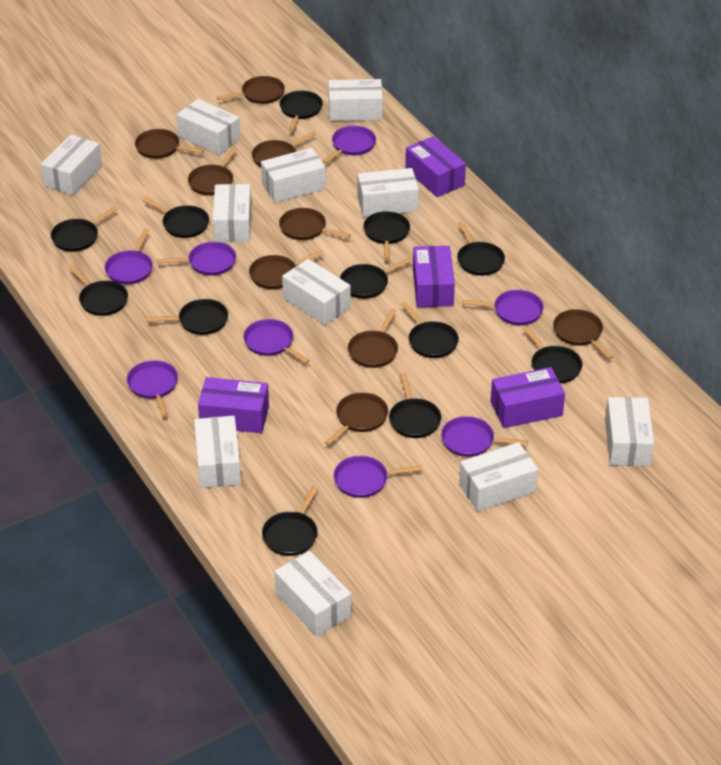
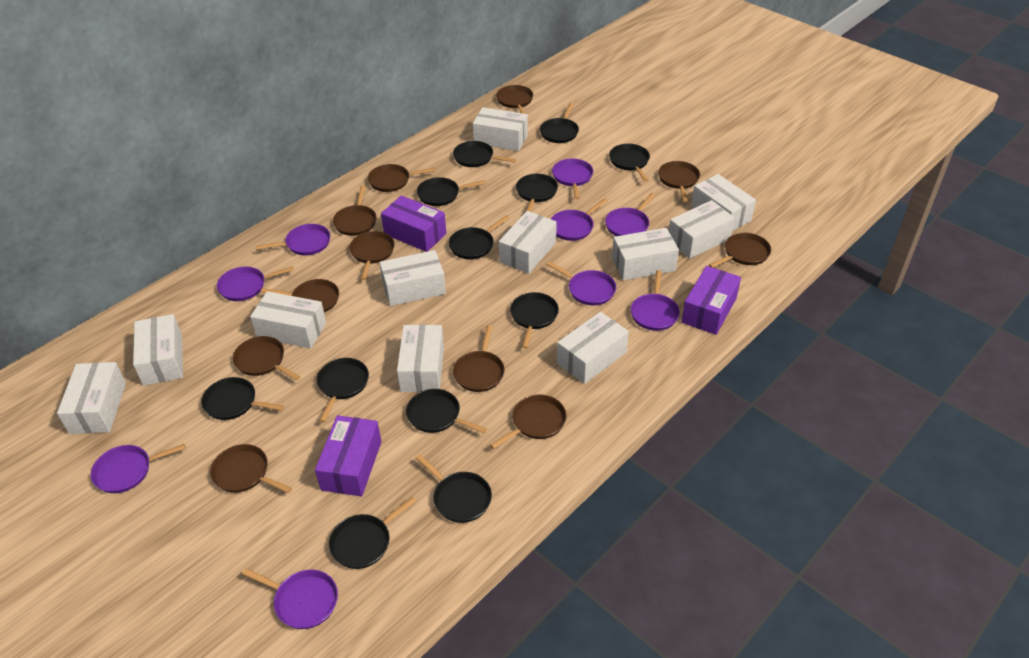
brown pan: [135,129,204,159] [188,147,238,196] [217,76,285,104] [249,251,324,289] [252,131,316,167] [279,208,351,240] [325,392,388,445] [348,309,398,368] [553,309,614,359] = 9 -> [210,444,292,493] [233,336,300,380] [261,279,339,312] [333,185,377,236] [349,231,395,280] [368,164,436,192] [453,325,505,392] [490,394,566,449] [496,85,533,114] [658,161,700,202] [709,233,771,268] = 11
purple box: [198,377,269,433] [405,136,466,197] [413,246,455,307] [491,367,565,428] = 4 -> [315,415,381,497] [381,195,446,252] [681,266,741,335] = 3
purple pan: [105,229,153,285] [127,360,178,417] [157,242,236,276] [243,319,310,364] [322,126,376,164] [334,456,422,498] [441,416,528,457] [462,290,544,325] = 8 -> [91,444,186,493] [217,266,294,301] [242,568,338,629] [256,224,330,255] [546,261,616,305] [551,198,608,241] [552,159,593,199] [605,193,655,236] [631,270,680,331] = 9

